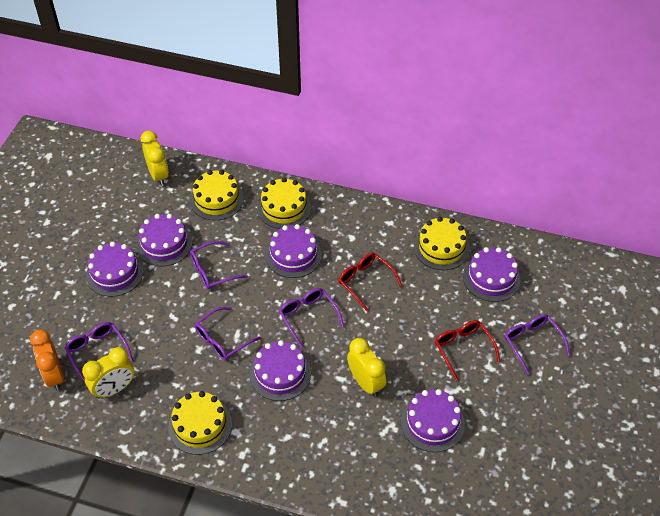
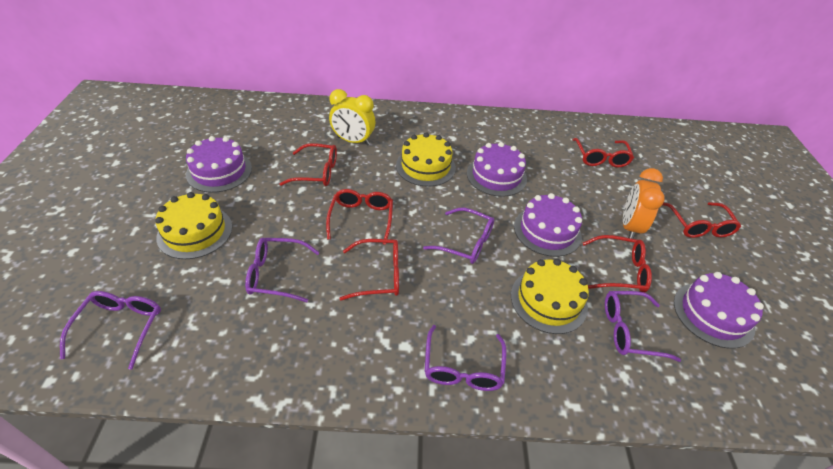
purple cake: [86,242,144,297] [137,214,193,266] [250,340,311,401] [266,224,322,278] [401,389,465,452] [463,247,520,302] = 6 -> [186,136,252,193] [467,142,527,197] [514,193,582,257] [674,272,764,349] = 4
red glasses: [338,253,402,312] [435,320,500,381] = 2 -> [280,143,337,186] [326,189,393,245] [339,239,399,301] [572,138,634,167] [583,235,652,293] [662,202,741,238] = 6
yellow cake: [168,391,232,455] [190,170,244,220] [257,178,311,229] [414,217,470,270] = 4 -> [155,192,232,259] [396,132,456,187] [511,259,589,334] = 3
yellow clock: [82,347,135,399] [141,130,169,186] [347,338,387,397] = 3 -> [329,89,375,146] = 1

